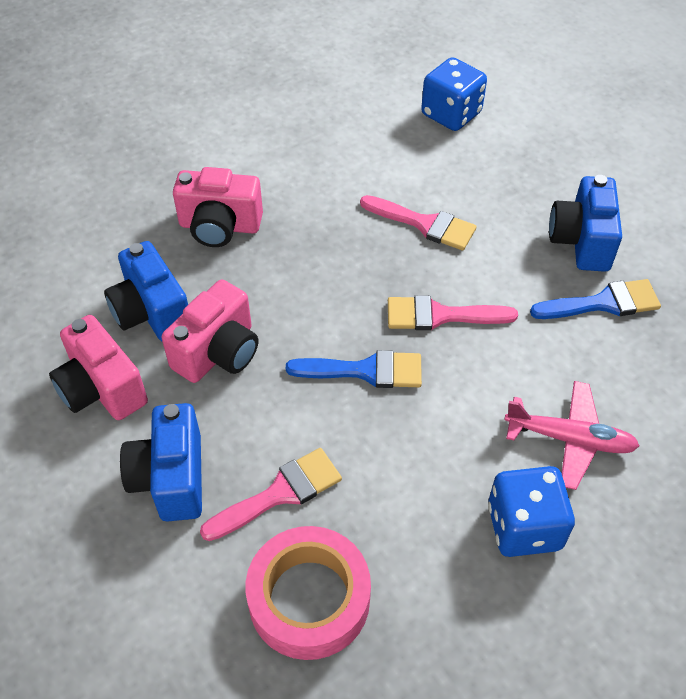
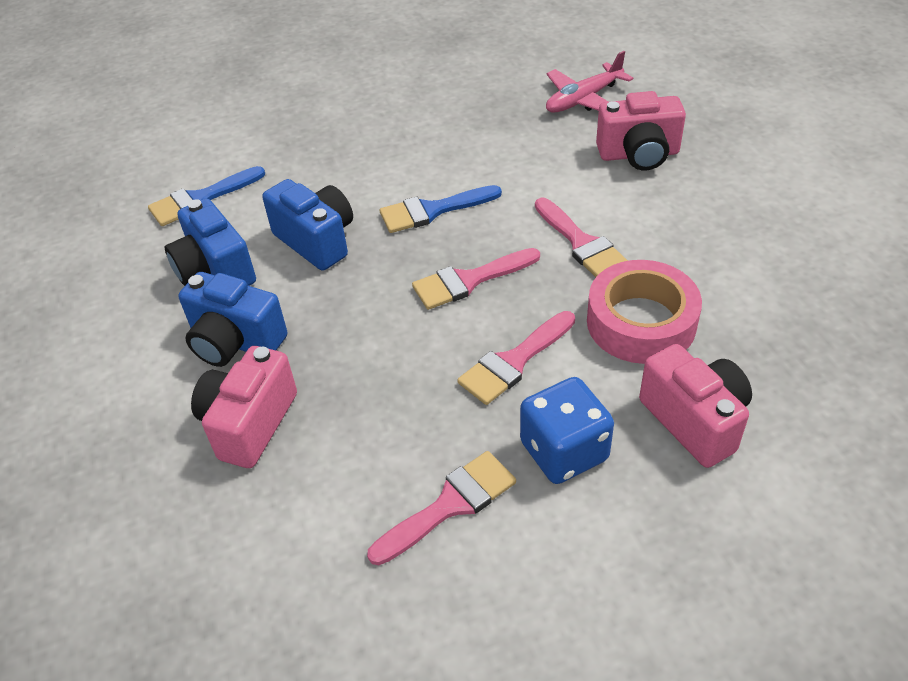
blue dice: [421,57,487,131] [488,466,575,557] = 2 -> [520,377,614,484] = 1
pink brush: [200,448,342,541] [360,195,477,250] [388,295,518,330] = 3 -> [367,451,516,565] [412,248,540,310] [457,311,575,405] [535,198,628,277] = 4

